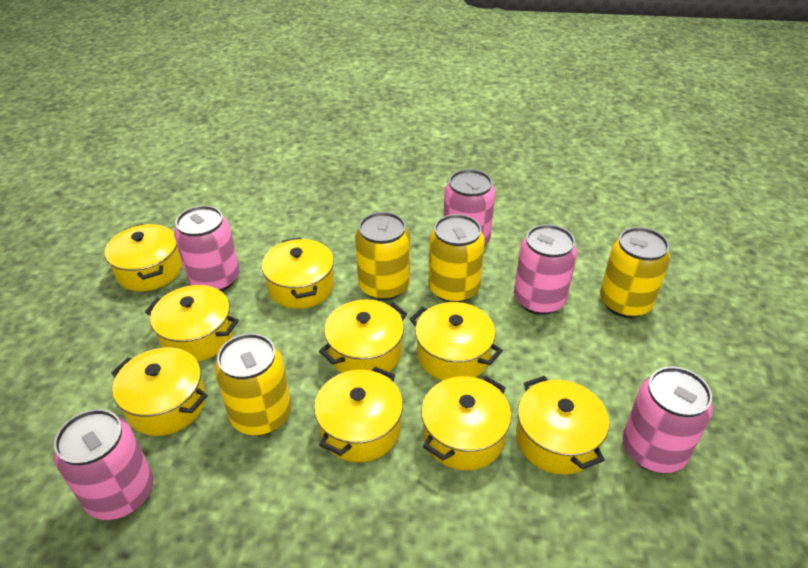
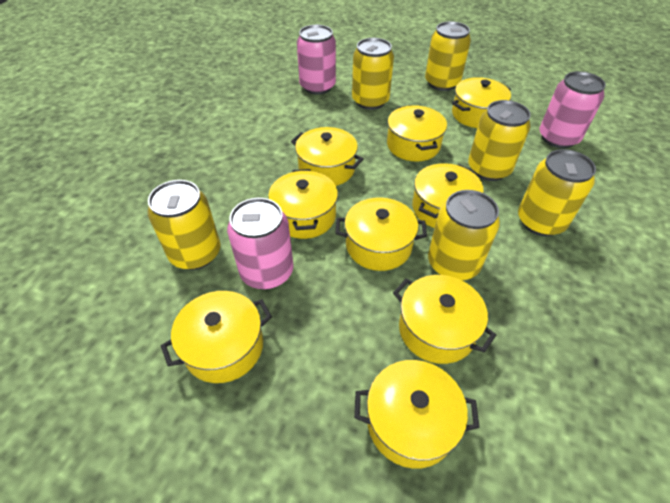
pink can: [54,409,153,520] [174,206,239,292] [443,169,495,246] [514,224,577,315] [623,367,713,473] = 5 -> [227,198,294,290] [297,25,336,95] [539,71,606,148] = 3
yellow can: [215,333,291,436] [355,212,410,301] [428,214,485,303] [600,227,670,318] = 4 -> [147,180,221,270] [352,38,394,110] [425,21,471,91] [428,190,500,280] [468,100,531,181] [518,149,596,236] = 6

